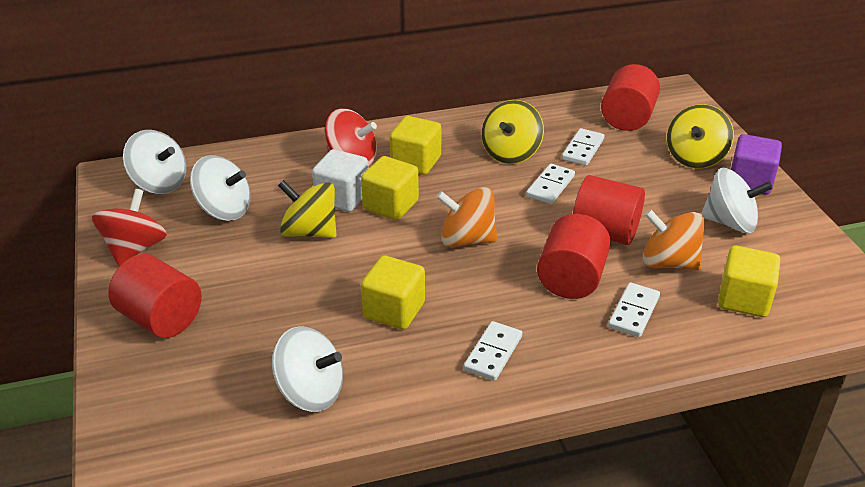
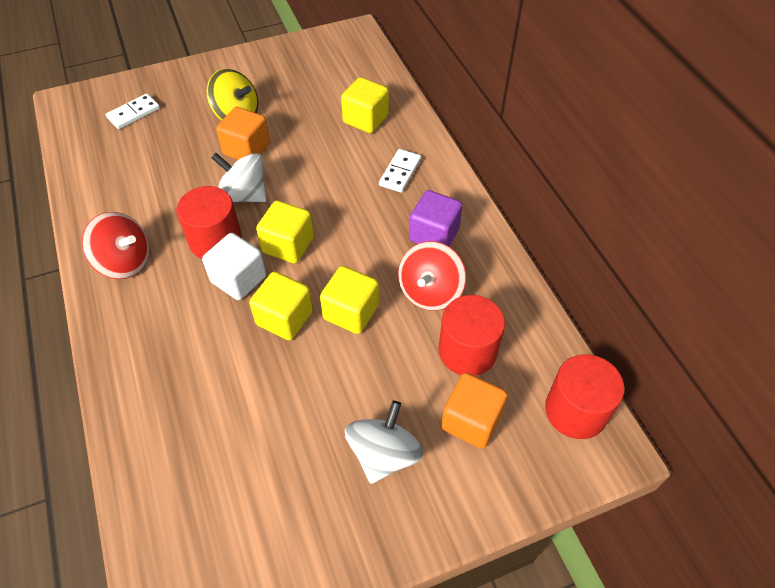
orange cube: none = 0 -> [216,107,270,160] [441,373,508,449] = 2
orange spinning top: [436,187,497,248] [643,209,705,270] = 2 -> none = 0
red cylinder: [108,254,202,338] [537,214,611,299] [573,175,645,245] [601,64,660,131] = 4 -> [176,186,242,259] [439,295,505,376] [545,354,625,439] = 3
white domino: [464,321,522,381] [526,164,575,204] [562,128,604,166] [608,282,660,337] = 4 -> [106,94,160,129] [379,149,421,193] = 2
white spinning top: [123,130,186,194] [190,155,251,221] [272,326,343,412] [701,168,773,233] = 4 -> [211,153,266,202] [345,401,424,484] = 2
yellow spinning top: [278,180,336,238] [481,100,544,164] [667,104,734,169] = 3 -> [207,69,258,120] = 1

